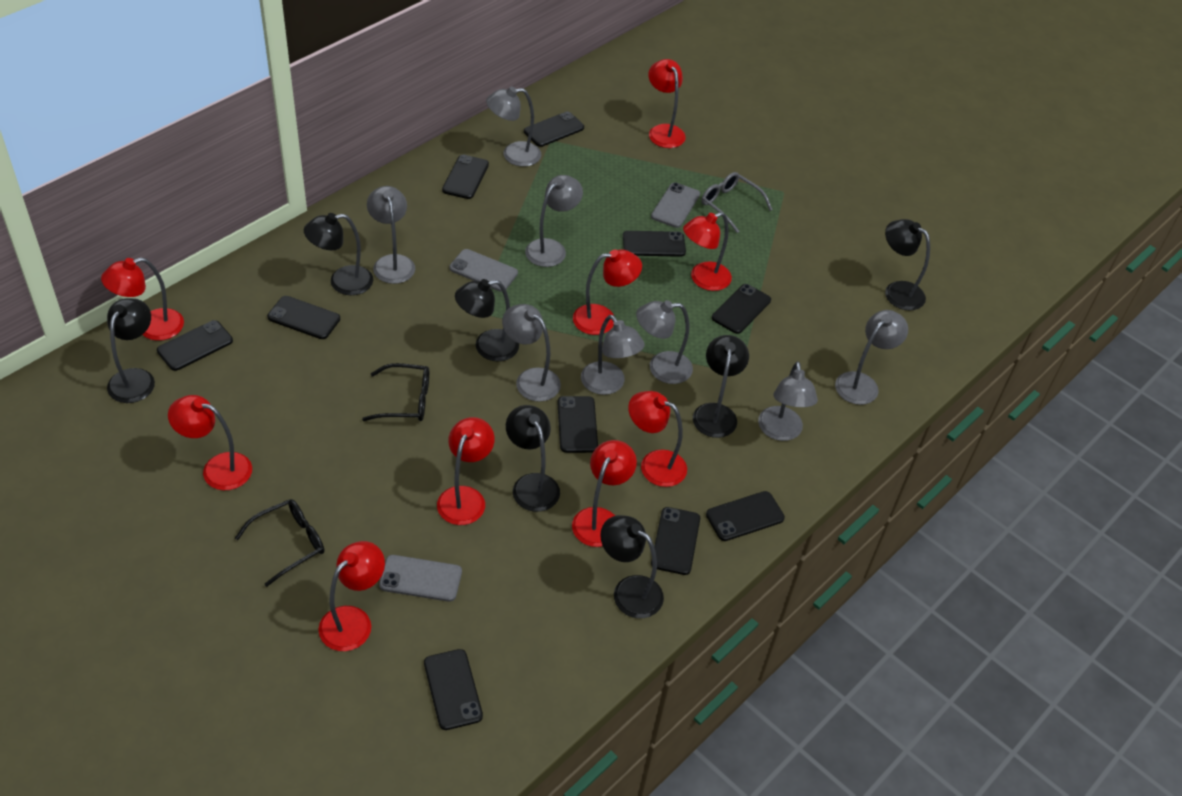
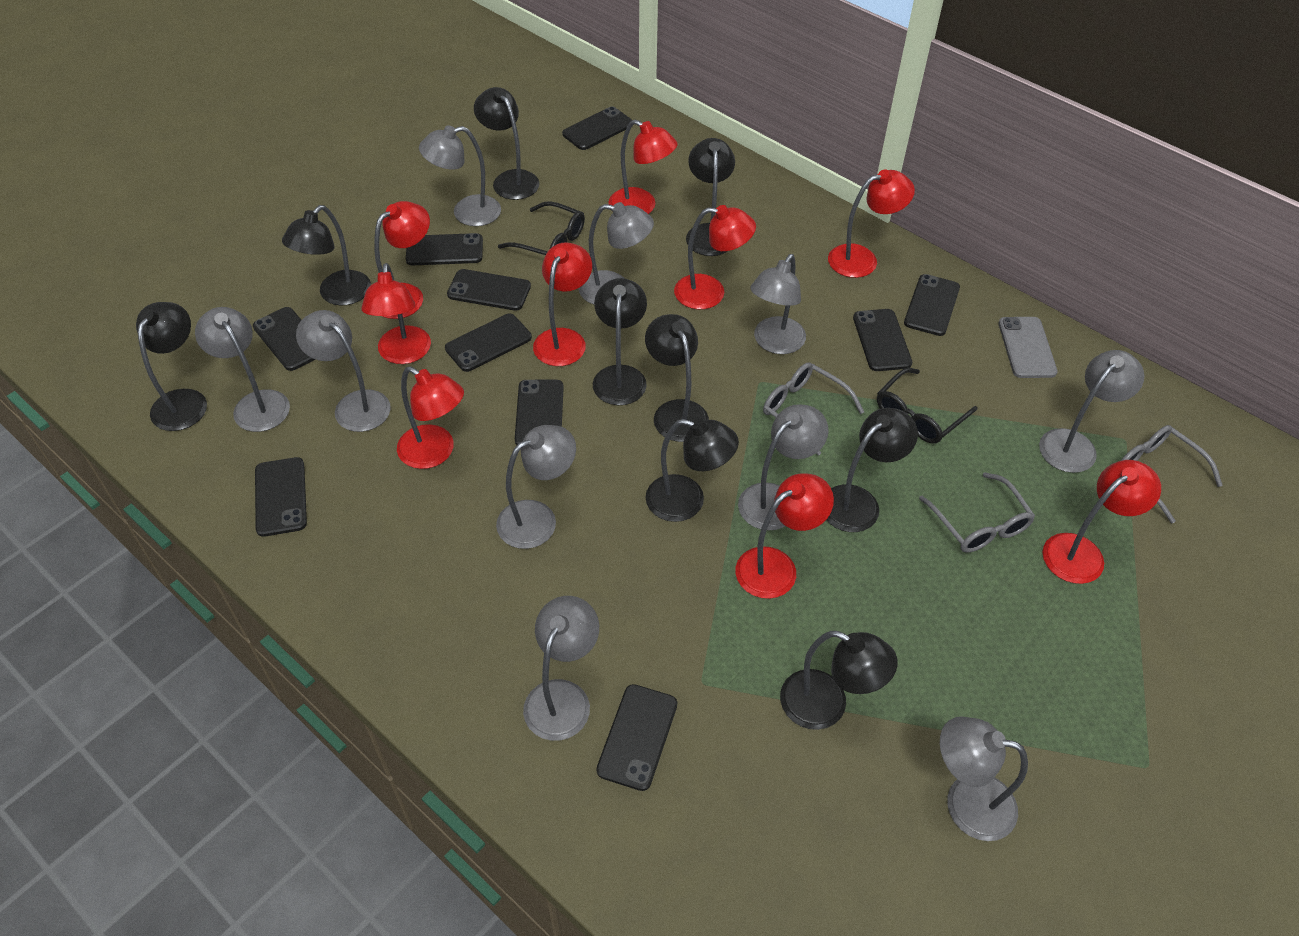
black lamp: [107,298,155,403] [304,213,373,295] [455,279,519,361] [506,405,560,512] [600,515,664,618] [693,335,749,438] [885,219,930,311] = 7 -> [136,302,207,431] [282,205,371,306] [474,87,539,200] [593,278,647,405] [645,314,709,442] [646,418,739,522] [686,138,735,256] [780,631,898,730] [826,408,918,532] = 9
grey glasses: [701,172,773,233] = 1 -> [763,363,864,456] [919,472,1035,553] [1121,425,1223,523] = 3
grey lamp: [367,186,415,284] [486,86,541,167] [502,304,561,402] [525,175,583,267] [581,315,645,395] [636,300,693,384] [758,361,818,441] [835,310,908,405] = 8 -> [195,307,290,432] [296,310,391,432] [419,125,501,226] [496,425,576,549] [523,596,599,741] [578,202,654,304] [738,404,829,531] [750,254,806,354] [940,716,1028,841] [1039,350,1144,473] = 10
grey phone: [379,555,462,602] [449,249,518,292] [651,182,700,228] = 3 -> [999,317,1057,378] = 1

